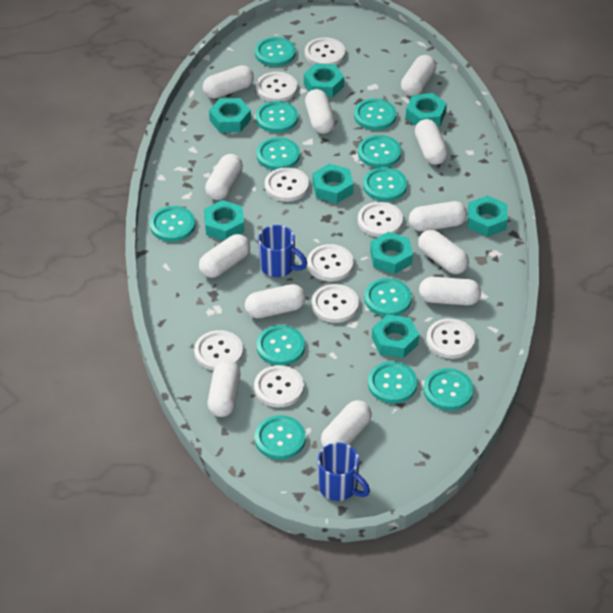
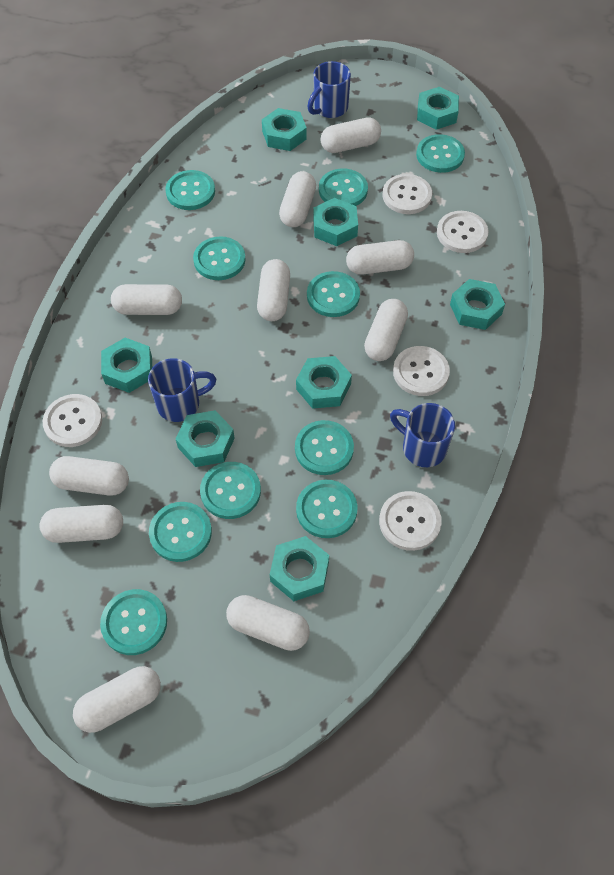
blue mug: [258,225,307,277] [318,443,370,501] = 2 -> [148,358,216,422] [307,61,351,118] [390,403,455,467] = 3
turquoise button: [150,206,195,242] [255,37,296,67] [255,415,306,460] [256,101,298,133] [256,137,300,170] [257,325,305,365] [354,98,396,130] [358,135,401,168] [363,167,407,201] [364,278,412,316] [368,361,418,403] [424,368,474,410] = 12 -> [100,589,167,655] [149,502,212,562] [165,170,215,210] [193,236,246,280] [200,462,261,519] [295,420,354,475] [296,480,357,538] [307,271,360,317] [319,169,368,206] [416,134,465,173] = 10
white button: [194,330,243,371] [254,365,304,408] [256,72,297,102] [265,167,309,202] [305,37,345,65] [307,244,354,281] [311,284,359,323] [358,202,403,237] [426,318,475,359] = 9 -> [43,394,102,447] [379,491,442,551] [382,174,432,214] [393,346,450,396] [437,211,488,253] = 5
white capsule: [199,234,250,278] [203,65,254,99] [205,154,243,200] [208,360,241,417] [245,284,306,318] [305,89,335,134] [321,400,372,447] [401,55,436,96] [409,201,467,231] [415,119,448,165] [418,230,469,274] [419,277,481,305] = 12 -> [40,505,123,543] [49,456,129,496] [73,666,161,733] [111,284,182,315] [226,595,310,651] [257,259,290,321] [279,171,316,227] [321,117,381,153] [346,240,414,275] [364,299,408,361] = 10

